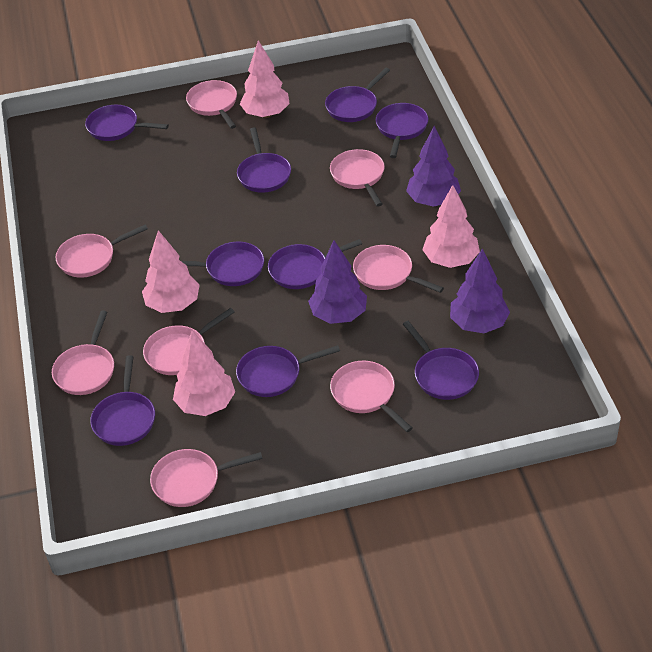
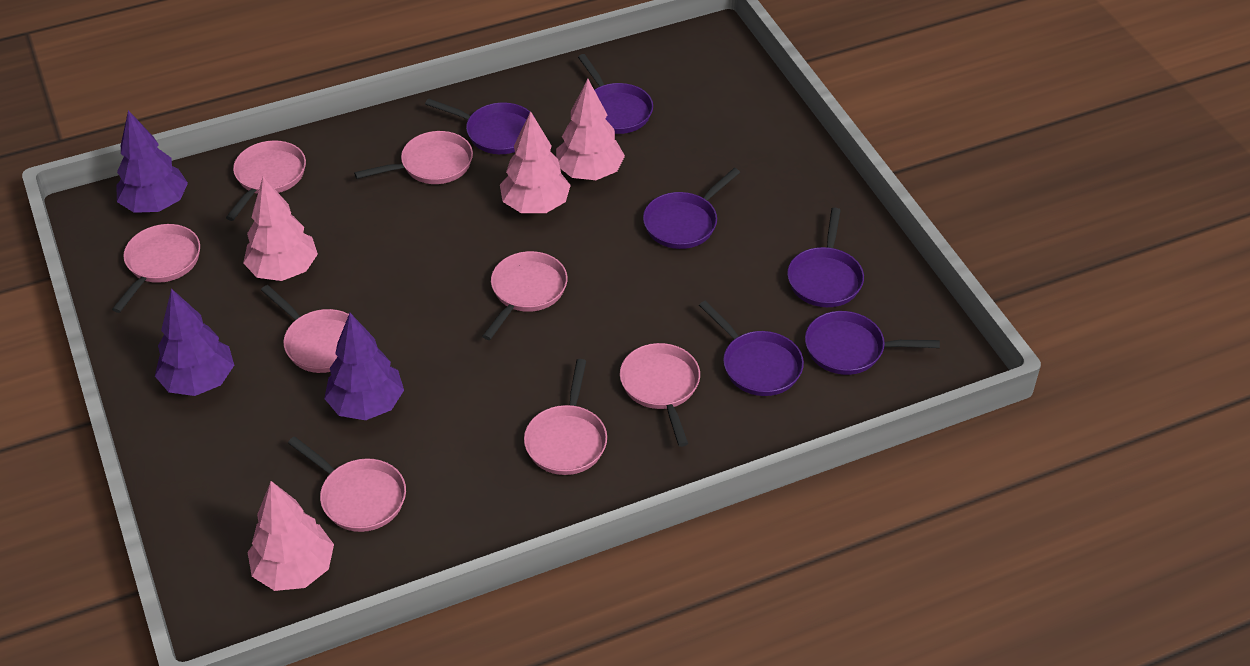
purple pan: [85,105,169,141] [90,355,155,446] [181,242,264,286] [236,345,340,397] [237,128,291,193] [268,239,362,289] [325,68,390,122] [376,103,428,158] [403,321,479,400] = 9 -> [425,98,534,154] [578,54,653,134] [643,168,740,249] [699,300,804,396] [787,208,864,307] [805,311,940,375] = 6

